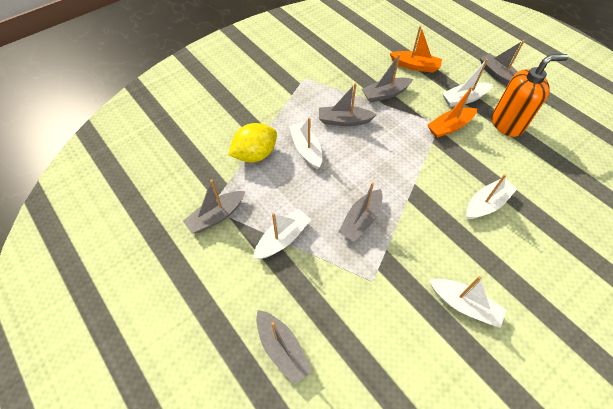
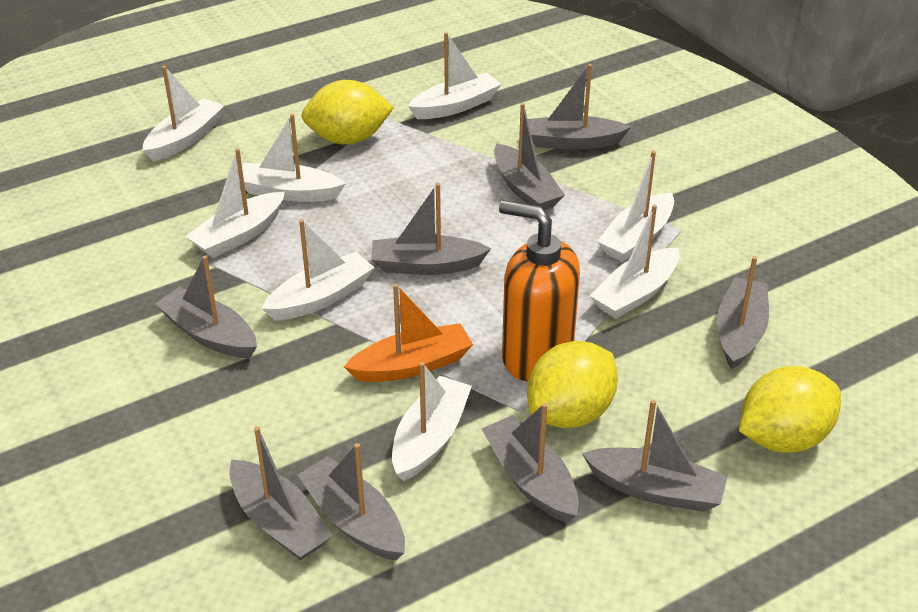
grey boat: [183,179,245,234] [256,310,312,385] [319,83,377,126] [338,182,383,242] [362,54,413,103] [480,40,524,86] = 6 -> [155,256,257,358] [229,426,333,561] [297,443,405,561] [371,183,491,275] [482,403,579,523] [494,103,565,210] [528,64,631,150] [582,400,728,512] [717,256,769,369] = 9
orange boat: [390,26,442,73] [427,87,477,138] = 2 -> [344,284,473,382] = 1
white boat: [253,209,311,259] [289,118,322,169] [429,276,506,328] [442,59,494,107] [466,174,517,219] = 5 -> [143,66,224,161] [185,148,285,258] [238,114,346,202] [262,219,375,320] [392,362,472,481] [408,32,501,119] [590,205,680,319] [597,151,674,262] = 8
yellow lemon: [229,123,277,162] = 1 -> [301,80,394,145] [527,341,618,428] [739,366,841,453] = 3

